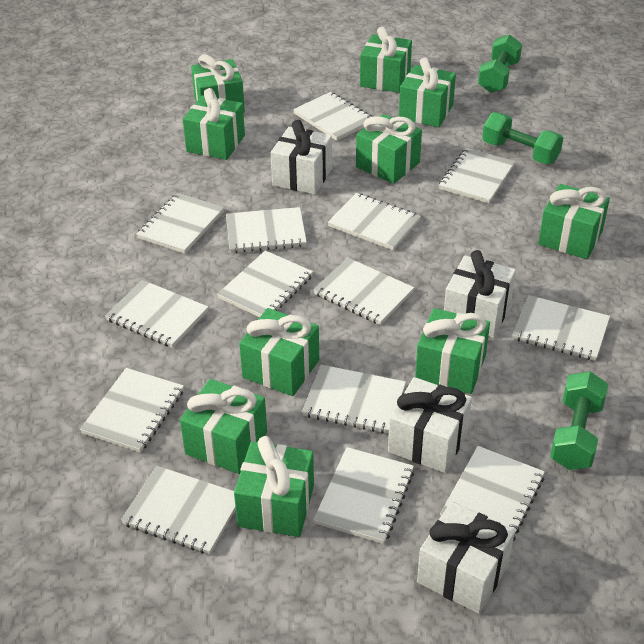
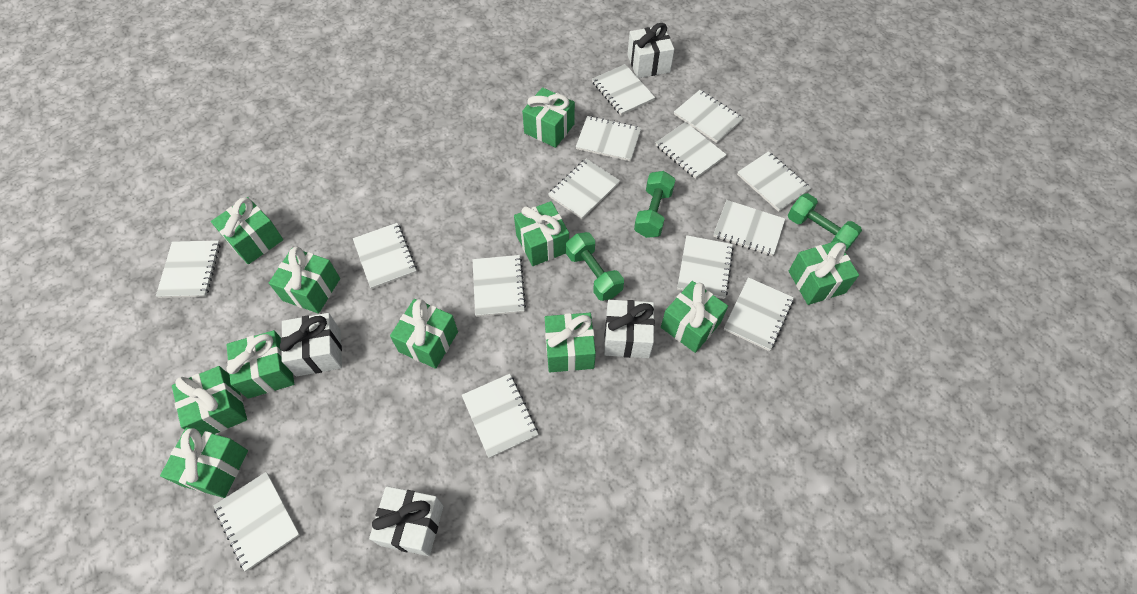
green gift: [180,379,267,474] [183,88,245,160] [191,54,245,113] [234,436,314,537] [239,308,319,396] [356,114,422,184] [360,27,412,93] [399,58,456,127] [415,308,490,394] [538,184,610,259] = 10 -> [160,427,248,498] [172,366,247,434] [211,197,283,264] [226,330,294,399] [269,247,340,313] [390,299,458,369] [514,201,569,266] [522,87,575,148] [545,313,596,372] [661,281,728,353] [789,241,859,305] = 11

